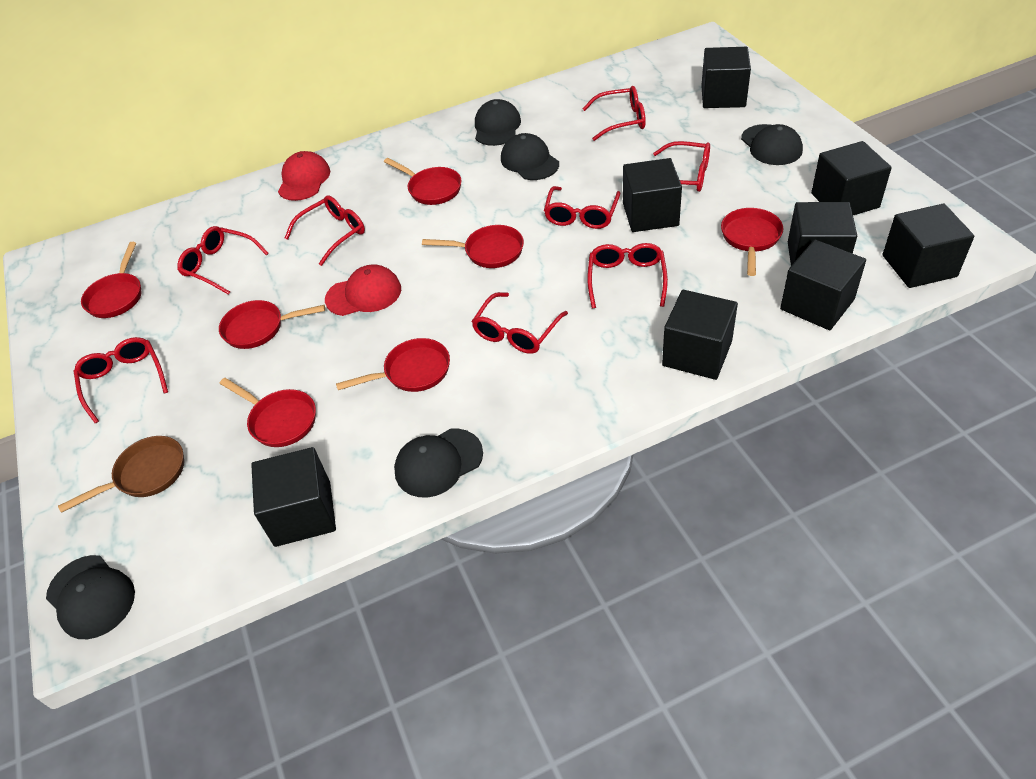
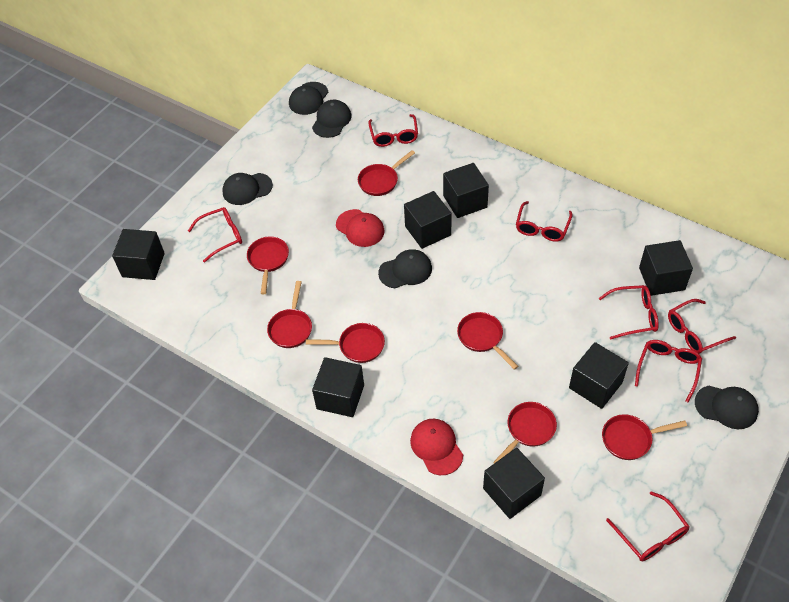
black cube: [251,447,336,547] [623,158,682,232] [662,290,738,380] [701,47,751,108] [780,239,866,330] [788,202,857,266] [811,141,892,215] [882,204,974,288] = 8 -> [112,229,165,280] [312,357,364,417] [404,191,452,249] [443,163,489,218] [483,448,545,519] [569,342,629,409] [639,240,693,296] = 7
brown pan: [58,436,184,513] = 1 -> none = 0
red glasses: [74,337,168,423] [178,226,269,295] [285,195,365,266] [471,292,568,354] [544,186,621,229] [582,86,646,141] [587,243,668,309] [653,141,710,192] = 8 -> [188,207,242,262] [368,114,418,147] [516,201,573,242] [599,285,659,340] [606,491,690,561] [635,340,702,402] [668,299,736,354] = 7

